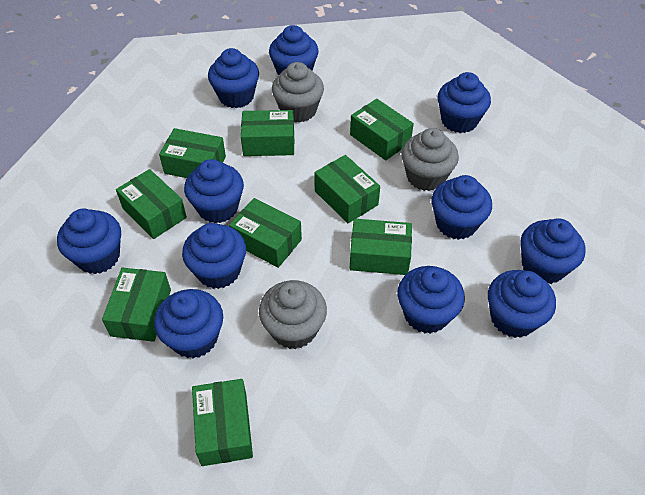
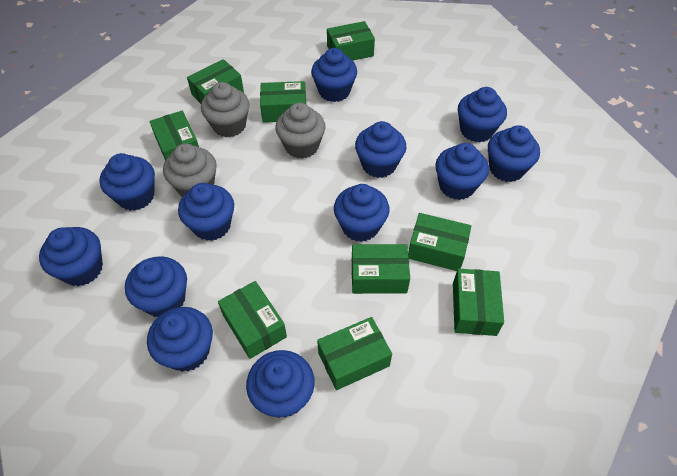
blue cupcake: [57,209,121,274] [154,289,223,358] [182,223,246,289] [184,159,244,223] [208,48,259,108] [269,25,319,75] [397,266,465,334] [432,175,492,240] [438,72,491,133] [488,270,556,338] [520,218,585,284] = 11 -> [39,227,103,286] [99,153,155,211] [125,256,187,317] [147,307,213,372] [178,183,234,241] [246,350,315,418] [311,48,357,102] [334,184,389,242] [355,121,406,178] [435,143,489,200] [458,87,507,142] [488,125,540,182] = 12

